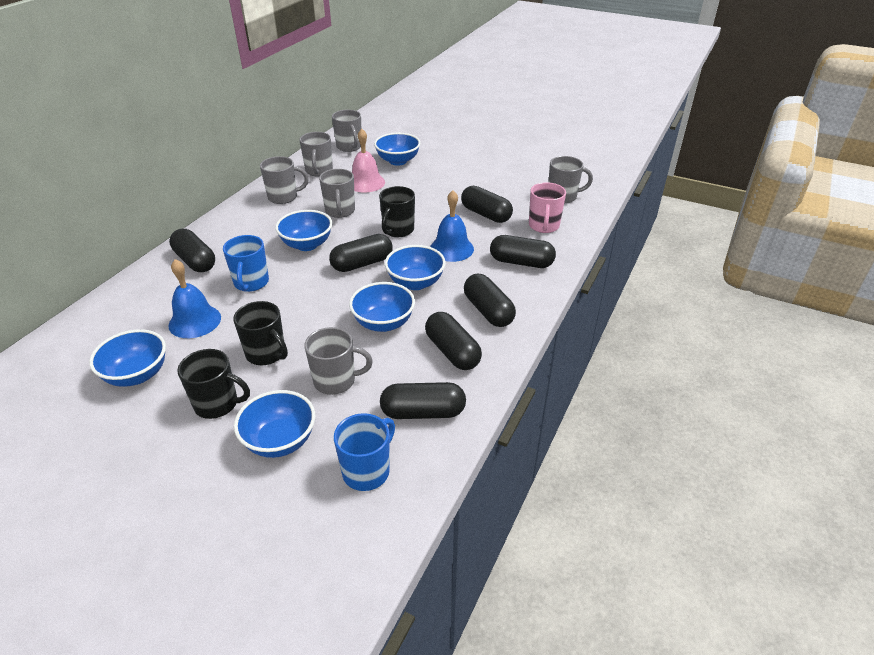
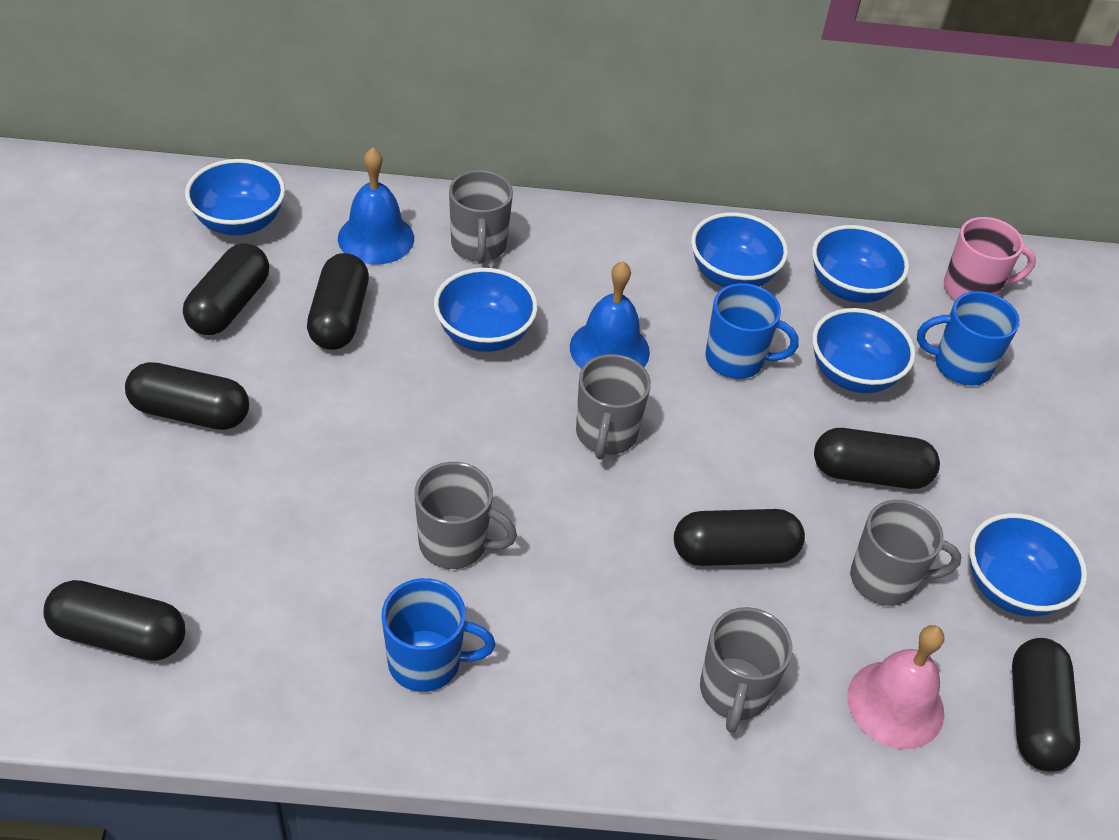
black mug: [177,349,250,419] [233,301,288,365] [379,186,415,237] = 3 -> none = 0
blue mug: [223,235,269,292] [334,413,395,491] = 2 -> [381,578,495,692] [705,283,799,379] [917,291,1020,386] = 3
grey mug: [260,156,309,204] [299,132,333,177] [305,327,373,395] [319,169,355,218] [332,110,361,152] [549,156,593,204] = 6 -> [415,462,517,569] [449,170,513,264] [576,354,651,460] [700,607,793,733] [850,500,961,606] = 5

